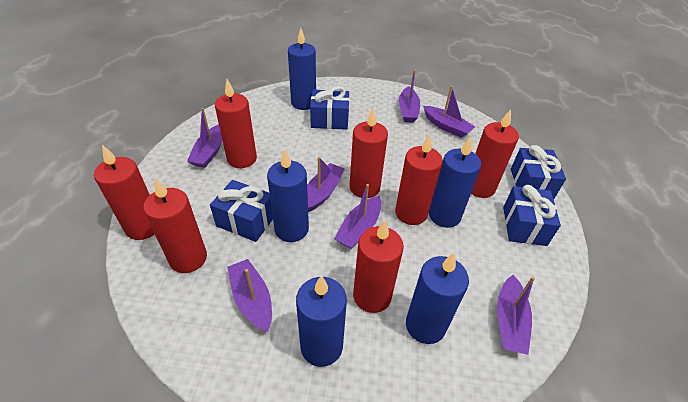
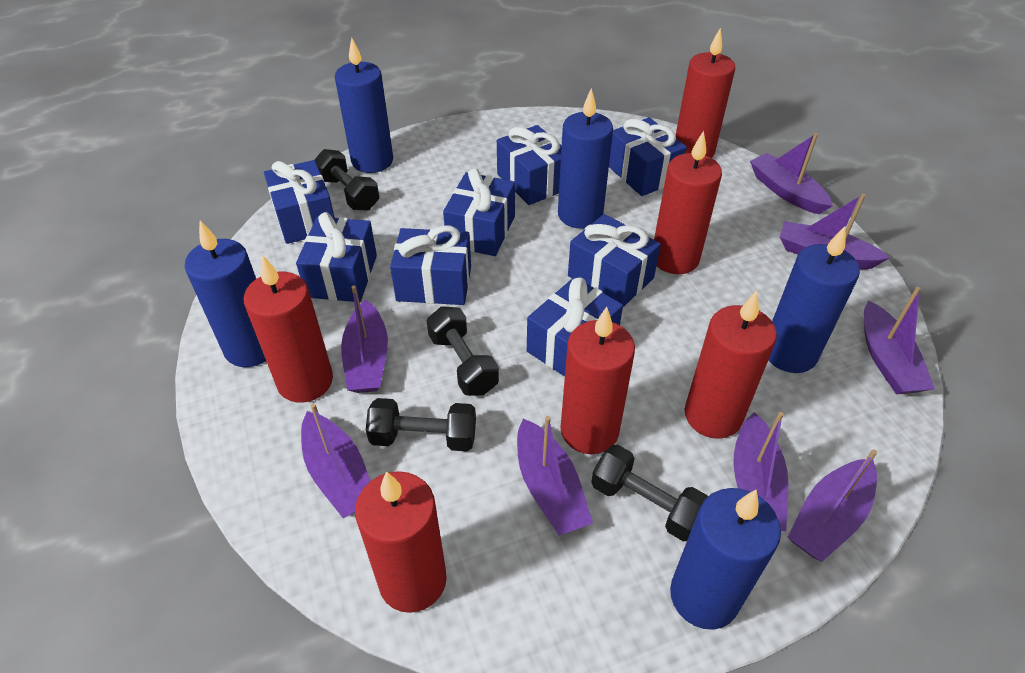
black dumbbell: none = 0 -> [314,149,379,211] [366,398,476,452] [426,306,499,396] [591,445,708,541] = 4
blue gift: [210,180,273,242] [310,86,350,130] [503,185,561,246] [511,145,566,199] = 4 -> [264,160,335,244] [296,212,377,302] [390,225,471,305] [443,168,515,256] [497,125,562,205] [527,277,623,377] [568,214,661,307] [609,117,687,196] = 8
purple boat: [187,108,222,168] [227,259,272,332] [307,157,345,212] [334,184,381,249] [399,69,420,123] [423,86,475,138] [497,275,535,355] = 7 -> [301,403,370,518] [341,285,388,393] [517,416,593,536] [733,412,788,531] [750,133,833,214] [780,194,890,269] [788,449,877,562] [864,287,935,394] = 8
red candle: [94,145,155,240] [143,178,207,273] [215,79,257,168] [350,109,388,198] [353,220,404,313] [395,134,443,225] [471,109,519,198] = 7 -> [244,255,333,403] [355,471,447,613] [560,307,635,454] [654,131,722,274] [676,28,735,158] [685,291,777,439] = 6

